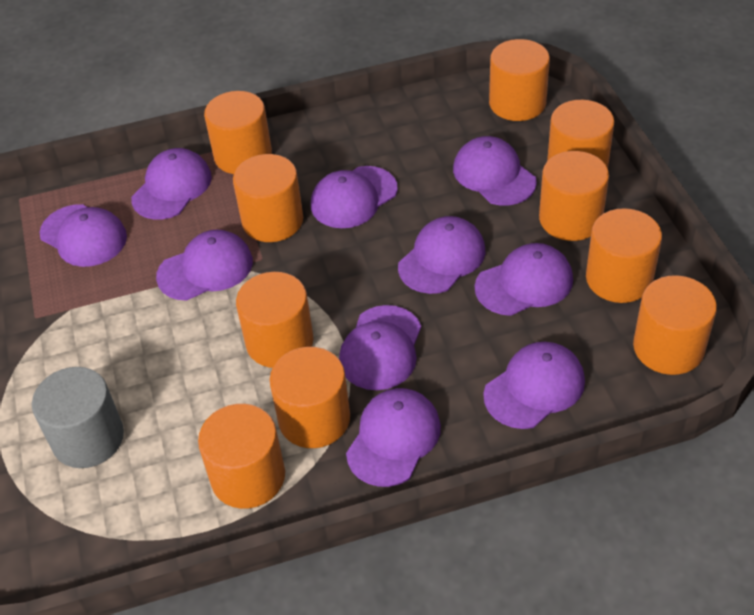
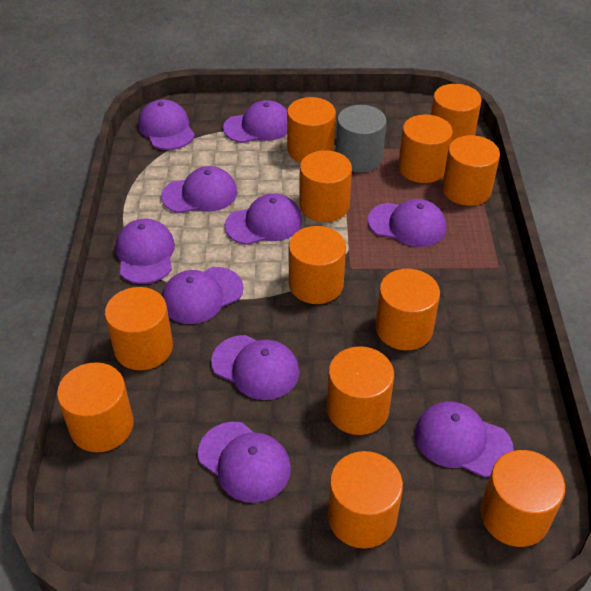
orange cylinder: [198,404,285,509] [204,91,272,174] [233,154,303,242] [236,272,314,368] [270,347,350,448] [489,39,550,121] [539,151,609,241] [547,100,615,169] [586,208,662,303] [633,275,717,375] = 10 -> [57,362,134,452] [105,287,173,370] [287,97,336,163] [288,226,346,304] [299,150,352,222] [327,346,394,435] [328,451,403,549] [375,269,440,350] [398,114,453,183] [431,84,482,142] [442,135,500,206] [480,450,565,547] = 12

